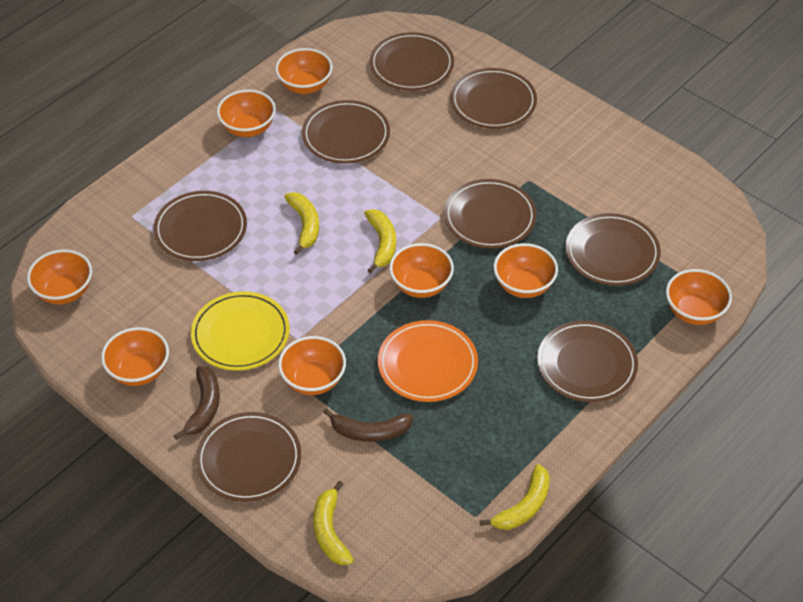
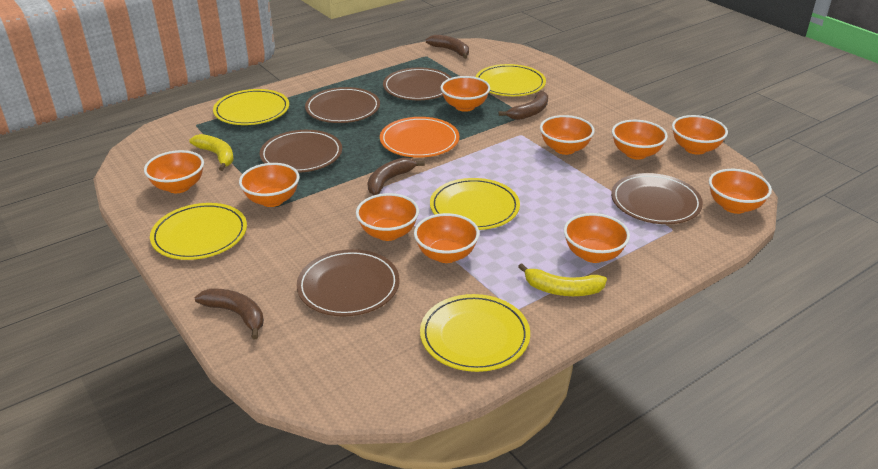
brown banana: [174,366,220,440] [323,408,413,442] = 2 -> [195,288,264,340] [368,158,425,195] [426,35,469,59] [499,91,548,120] = 4
brown plate: [153,191,247,261] [196,412,301,502] [302,100,390,164] [370,32,454,90] [444,179,536,249] [450,68,537,129] [537,321,638,402] [566,213,661,286] = 8 -> [260,130,342,173] [297,249,400,317] [305,87,380,123] [383,68,452,100] [611,173,703,224] = 5
orange bowl: [27,249,92,304] [101,327,169,386] [217,90,276,137] [275,48,333,94] [278,336,346,395] [389,243,454,298] [494,243,558,298] [666,269,732,325] = 8 -> [144,150,204,193] [239,163,300,207] [356,193,419,241] [414,213,479,263] [440,76,490,112] [540,115,595,155] [564,213,630,263] [612,120,668,160] [672,115,728,155] [709,169,772,214] = 10
yellow banana: [284,192,319,255] [313,481,354,565] [364,209,396,273] [480,464,550,530] = 4 -> [189,134,234,171] [518,263,607,296] = 2
yellow plate: [191,291,290,371] = 1 -> [150,203,247,260] [213,89,289,125] [420,294,530,372] [430,178,520,230] [475,64,546,96] = 5

